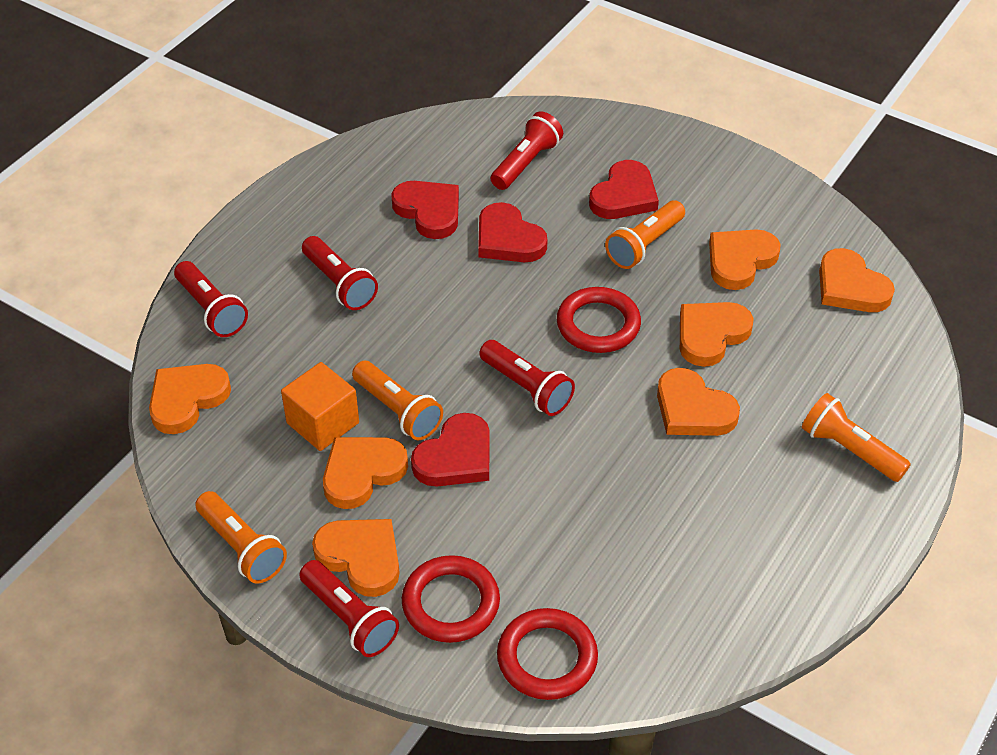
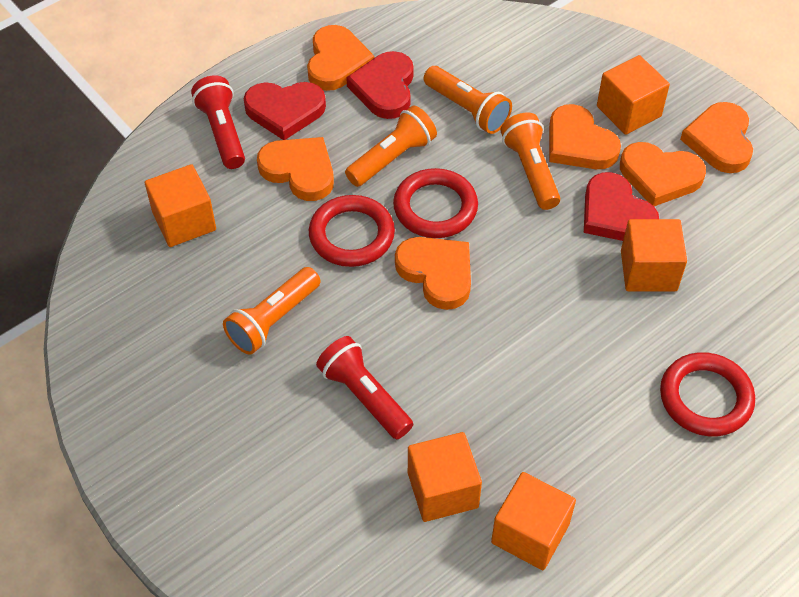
orange cube: [281,362,359,451] = 1 -> [145,164,216,247] [408,432,482,522] [491,472,576,570] [597,55,670,135] [621,219,687,291] = 5
orange heart: [149,364,231,434] [312,519,400,597] [323,437,408,509] [657,368,740,436] [680,302,754,367] [709,229,780,290] [819,248,895,312] = 7 -> [257,137,334,201] [307,25,374,91] [395,237,471,310] [549,104,621,169] [620,142,706,206] [680,102,753,173] = 6
red flashlight: [174,261,248,337] [299,560,399,657] [302,236,378,310] [479,340,575,416] [491,111,563,190] = 5 -> [191,76,245,169] [316,336,413,439] = 2
red heart: [391,181,459,239] [411,413,490,486] [478,202,548,262] [589,160,659,219] = 4 -> [244,82,326,140] [346,51,414,119] [584,172,659,241] = 3

